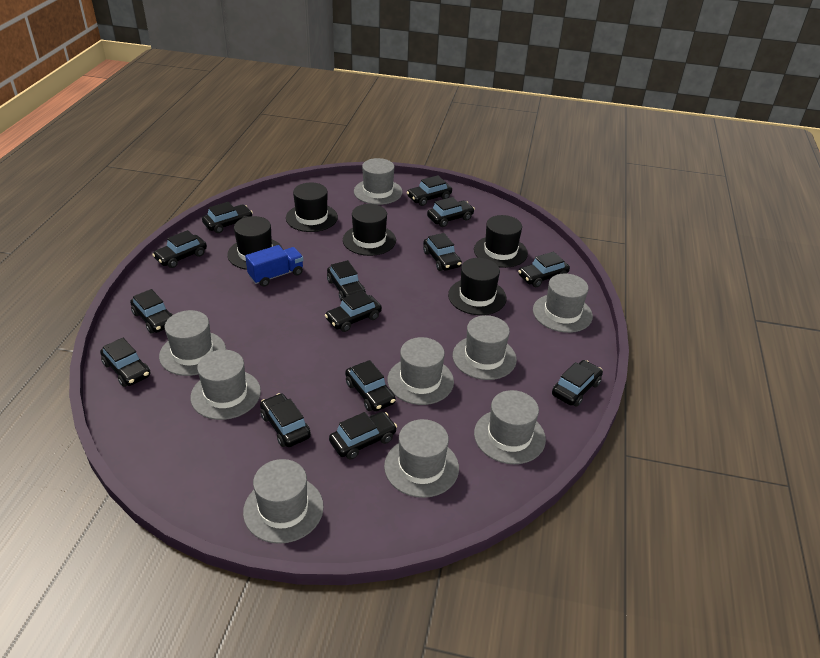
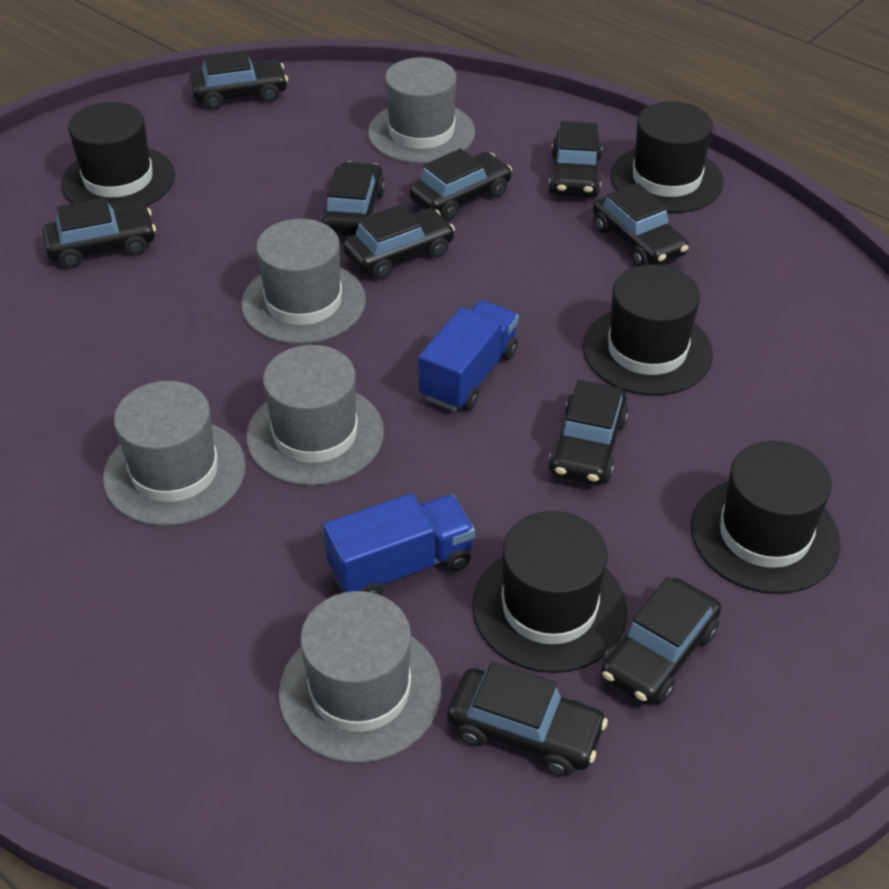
black car: [100,338,150,387] [130,289,173,334] [152,230,207,268] [202,202,253,233] [260,393,311,447] [325,291,382,332] [327,260,366,301] [329,412,397,459] [345,360,396,411] [407,175,452,206] [423,233,462,271] [427,197,475,227] [518,252,570,287] [552,360,603,407] = 14 -> [42,198,156,268] [190,50,288,110] [321,161,385,236] [343,204,455,279] [409,148,512,221] [447,661,608,776] [548,380,629,485] [549,121,602,197] [593,183,688,266] [601,577,721,705] = 10
blue truck: [245,245,303,286] = 1 -> [323,493,475,595] [418,300,518,411] = 2
grey hat: [159,310,226,376] [190,350,261,420] [243,459,324,544] [354,158,403,205] [384,419,459,498] [387,337,454,405] [453,315,517,380] [474,390,546,464] [533,273,593,333] = 9 -> [103,381,246,526] [241,219,366,344] [246,345,384,486] [278,591,442,763] [368,57,475,164] = 5

